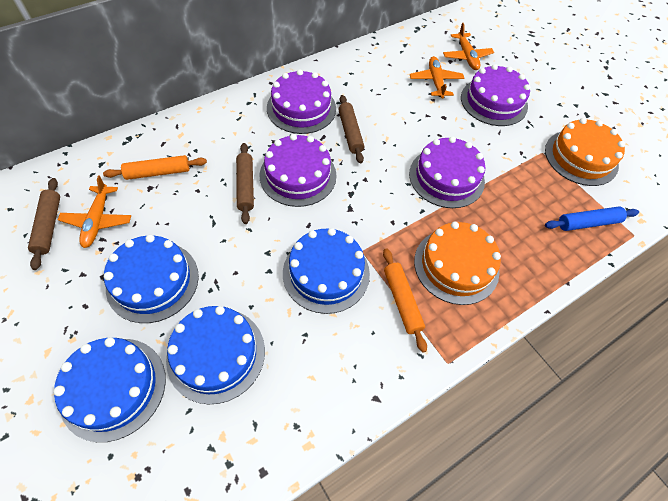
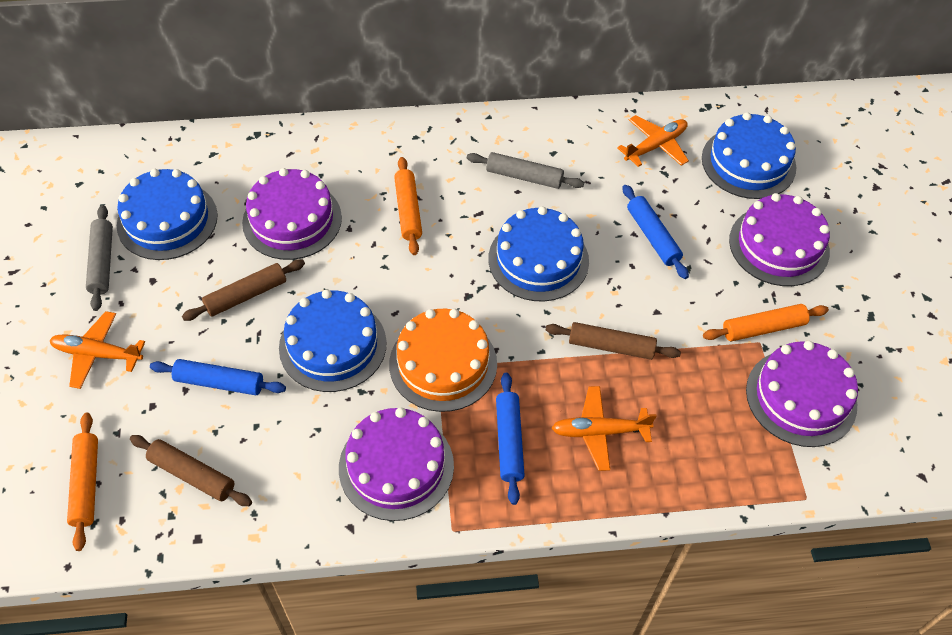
blue rolling pin: [545,206,639,231] = 1 -> [150,359,286,395] [496,373,525,505] [623,185,689,279] = 3
grey rolling pin: none = 0 -> [86,205,113,311] [467,152,584,189] = 2
orange cake: [414,221,501,305] [545,118,625,186] = 2 -> [389,309,497,412] = 1
orange rolling pin: [103,155,207,180] [383,248,427,353] = 2 -> [67,413,98,551] [394,157,422,255] [703,304,829,341] = 3

